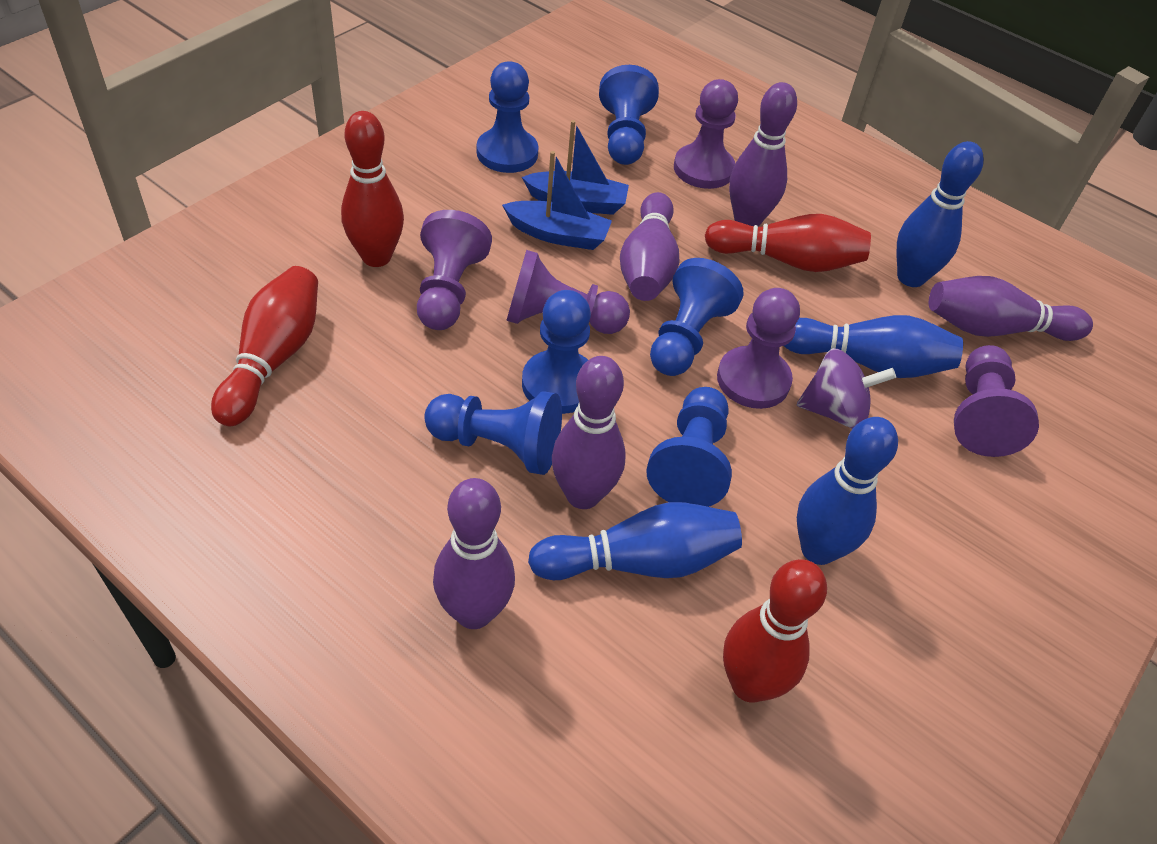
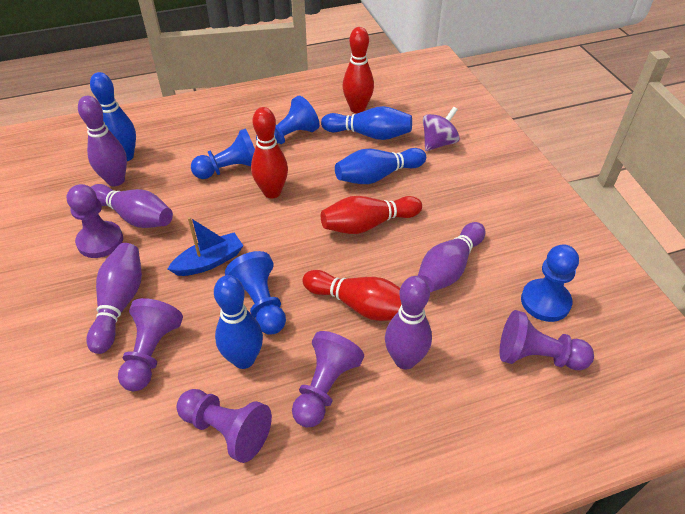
blue boat: [502,151,612,250] [522,120,629,215] = 2 -> [168,217,243,276] = 1
blue pawn: [424,391,562,475] [477,61,539,173] [522,290,591,414] [599,65,659,165] [646,387,732,507] [650,258,744,376] = 6 -> [191,128,255,179] [225,251,286,334] [256,96,320,144] [521,245,579,322] = 4

